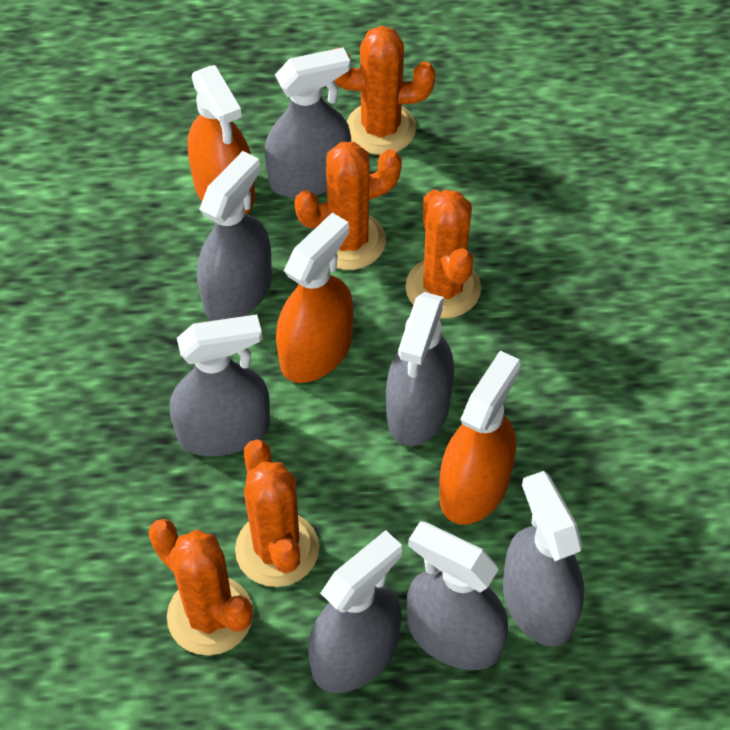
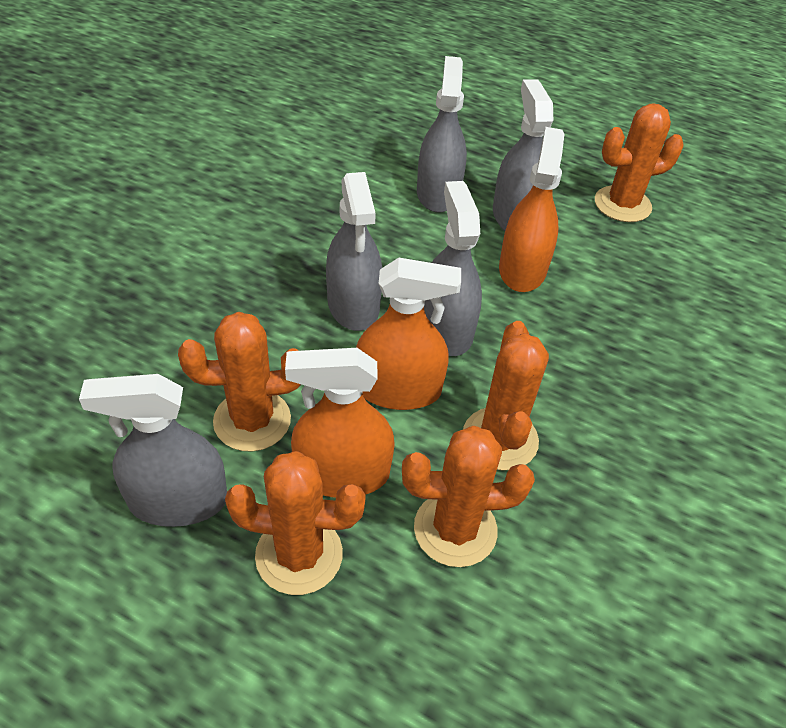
grey spray bottle: [170,314,270,456] [197,151,272,321] [264,47,351,198] [308,530,402,693] [386,292,454,446] [407,521,508,670] [503,471,584,647] = 7 -> [79,374,227,527] [326,172,382,331] [417,56,467,213] [424,181,482,356] [493,79,553,231] = 5

